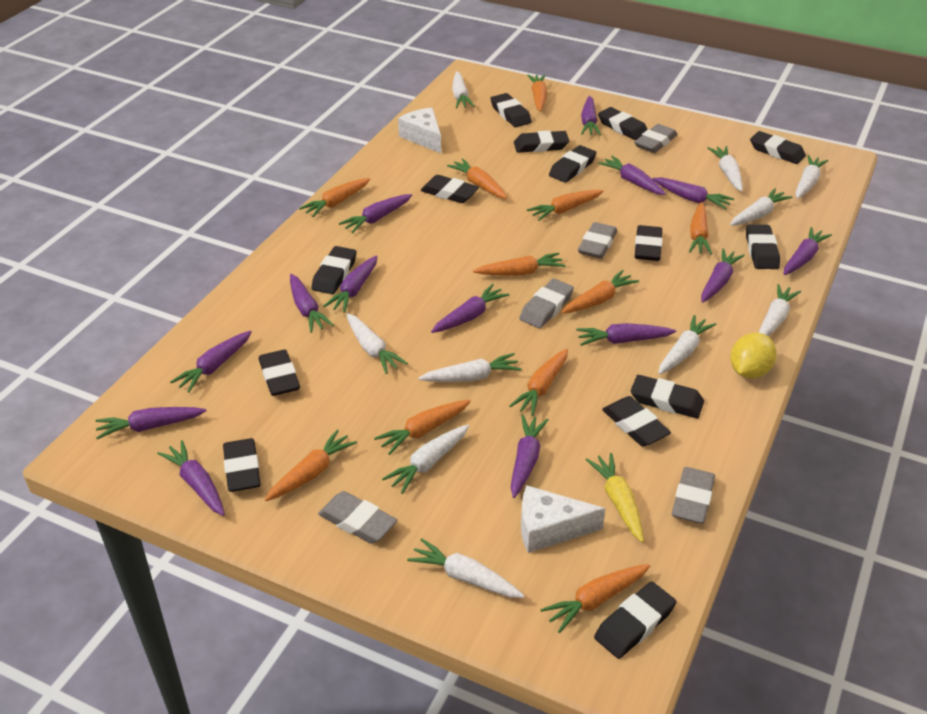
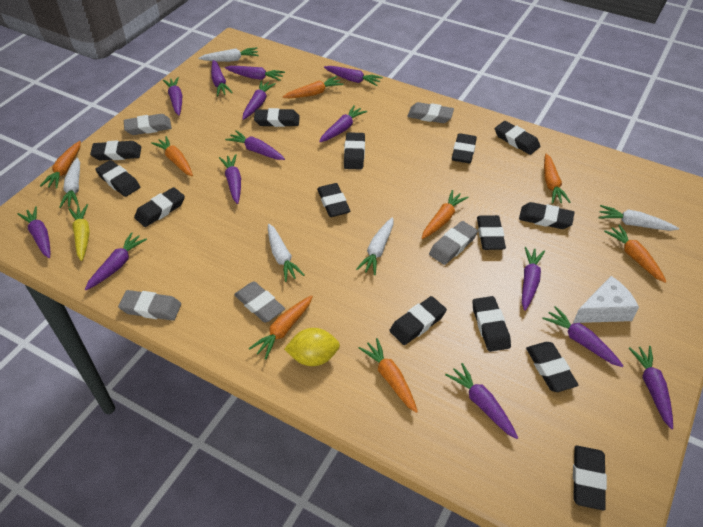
orange carrot: [265,429,357,501] [299,178,370,217] [374,400,471,455] [447,158,507,198] [473,253,566,275] [509,349,568,416] [527,74,547,112] [527,190,603,221] [540,564,650,633] [561,270,639,314] [689,202,712,255] = 11 -> [40,141,81,189] [151,136,193,176] [249,295,313,359] [283,76,344,98] [359,338,418,413] [422,190,469,239] [544,153,571,204] [604,225,666,283] = 8
white carrot: [346,313,408,374] [382,425,469,494] [407,538,525,598] [418,353,522,382] [452,71,475,108] [658,315,716,375] [708,146,743,192] [730,188,793,226] [758,284,801,337] [795,155,829,199] = 10 -> [59,158,80,208] [198,47,259,62] [268,224,304,282] [356,217,394,275] [599,205,679,231] = 5
white cheese: [398,108,441,153] [521,485,605,553] = 2 -> [573,276,639,323] = 1

